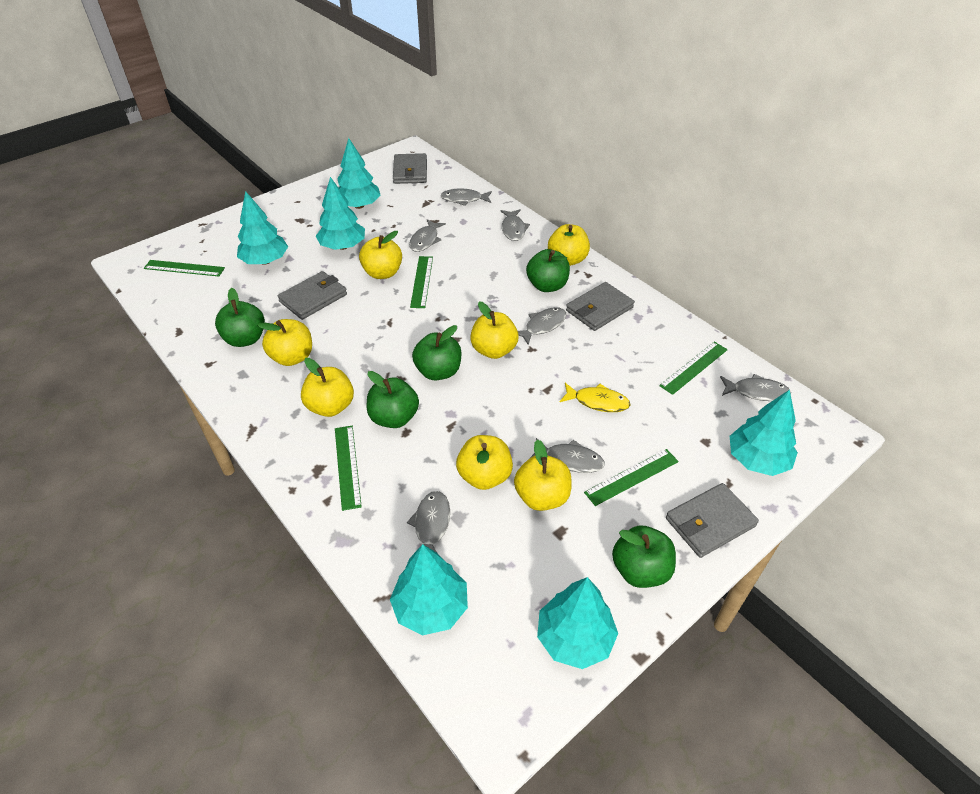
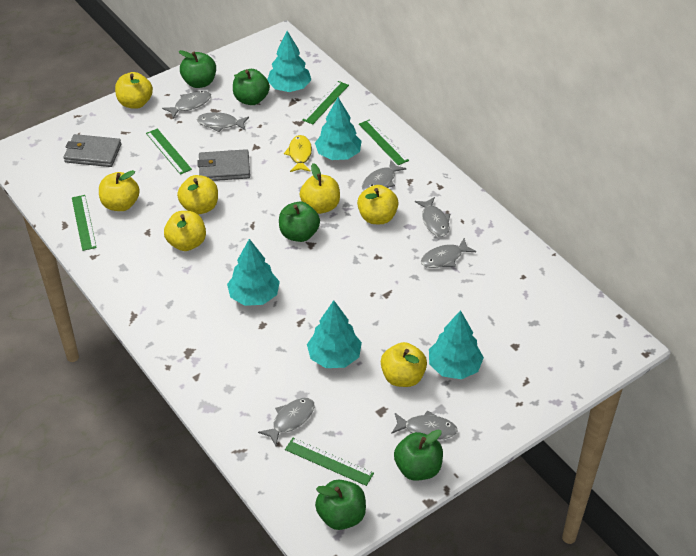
grey wallet: [278,271,347,320] [393,153,427,184] [566,282,635,331] [666,483,759,558] = 4 -> [64,134,121,167] [197,149,250,181] = 2
turquoise tree: [237,191,288,265] [316,177,365,250] [338,138,381,209] [390,544,468,635] [537,577,618,669] [730,390,798,476] = 6 -> [227,239,280,306] [267,31,311,92] [307,300,362,368] [315,97,362,160] [429,310,484,379] = 5

